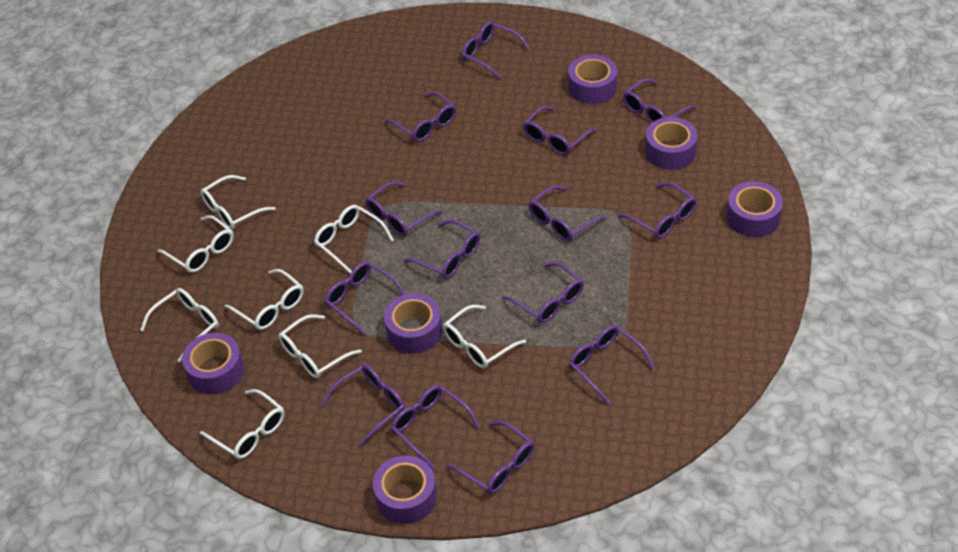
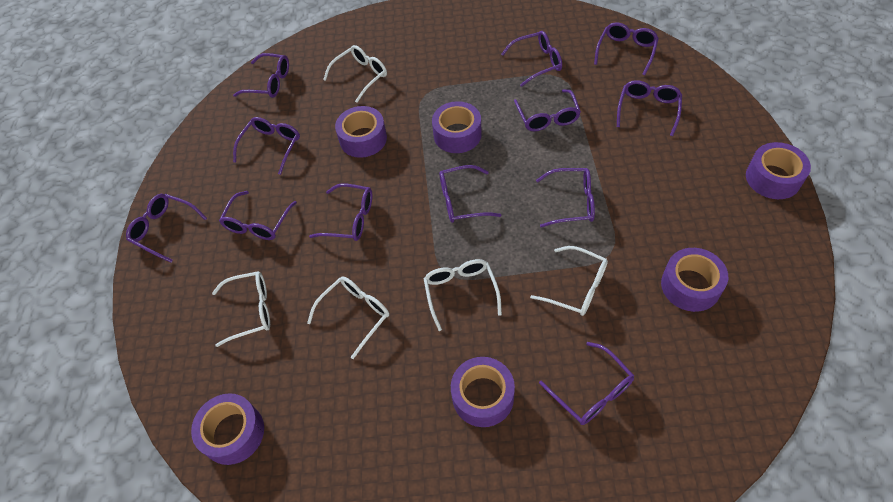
purple glasses: [322,364,405,446] [325,262,405,335] [365,182,443,236] [385,92,456,142] [391,385,480,468] [404,220,480,279] [446,421,534,494] [462,21,530,79] [502,262,584,323] [523,106,597,155] [529,186,607,241] [569,325,655,404] [618,182,697,238] [623,79,696,123] = 14 -> [126,194,207,263] [219,191,297,240] [233,53,289,98] [233,117,300,175] [309,183,372,241] [439,165,502,223] [501,31,562,87] [514,89,581,131] [536,168,595,227] [539,342,634,425] [594,22,659,76] [617,80,682,136] = 12
white glasses: [140,288,219,363] [158,215,234,273] [200,389,284,459] [201,175,275,230] [225,269,304,330] [278,314,362,378] [314,205,394,274] [443,305,526,368] = 8 -> [212,271,270,347] [307,277,389,359] [323,45,387,103] [424,259,502,331] [530,246,608,316] = 5

